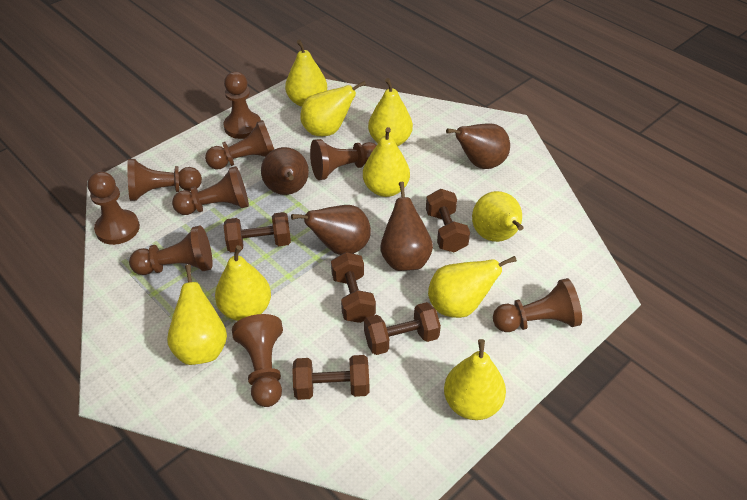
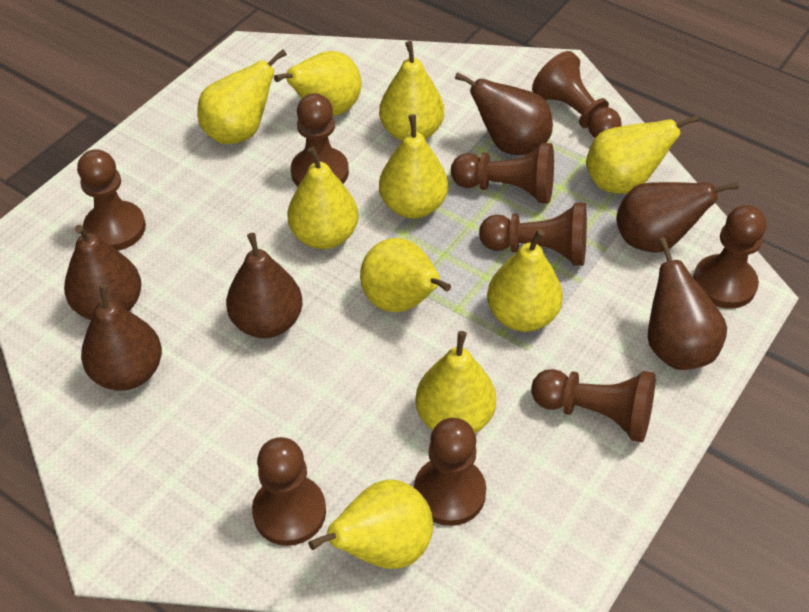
brown dumbbell: [224,212,291,252] [292,355,369,400] [331,252,376,323] [364,302,441,355] [426,189,470,253] = 5 -> none = 0
brown pear: [261,147,309,195] [291,205,371,255] [380,182,433,271] [446,123,510,169] = 4 -> [64,225,142,320] [81,284,162,391] [226,233,302,338] [455,72,553,155] [616,182,739,253] [648,237,727,370] = 6
yellow pear: [167,264,227,365] [215,245,271,321] [285,40,327,107] [300,81,366,136] [363,127,410,197] [368,78,413,146] [428,256,517,318] [444,339,506,420] [472,191,523,242] = 9 -> [197,49,287,144] [274,51,361,116] [287,146,359,249] [308,479,433,569] [360,238,451,312] [379,41,444,141] [379,114,448,218] [415,331,496,433] [487,229,563,332] [586,115,699,194] = 10

